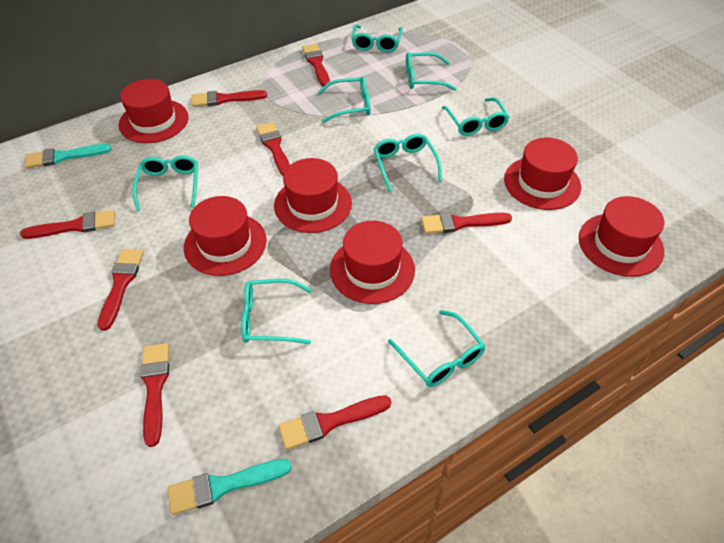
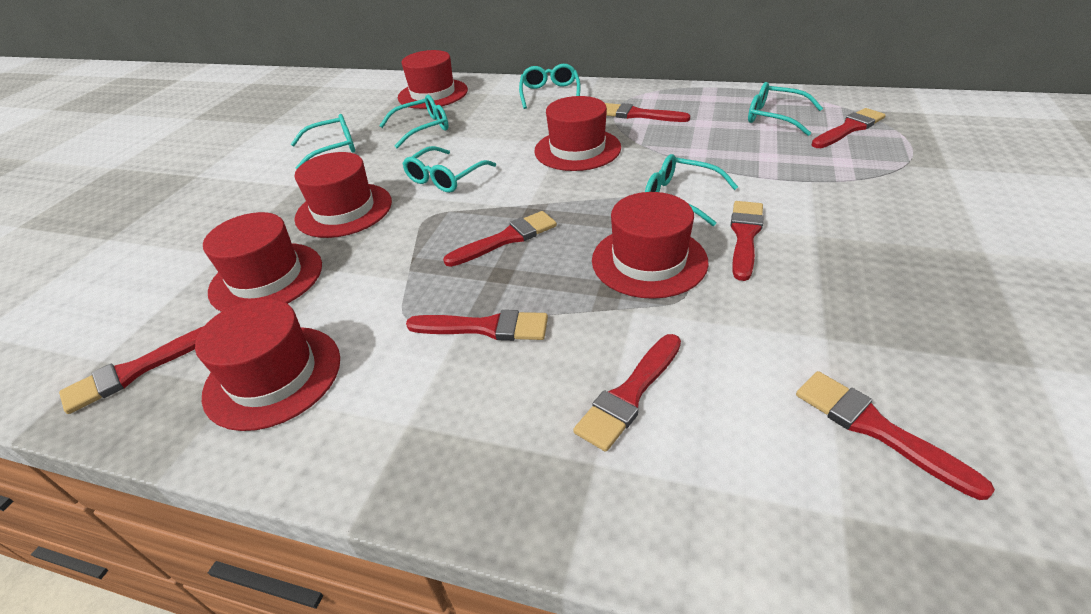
turquoise brush: [25,144,111,168] [167,459,292,515] = 2 -> none = 0
turquoise glasses: [133,155,198,211] [241,279,312,344] [317,76,371,123] [352,24,403,53] [374,134,442,192] [388,310,486,387] [406,52,457,91] [442,98,509,136] = 8 -> [291,114,355,169] [379,95,449,149] [403,146,496,193] [519,64,581,109] [645,154,738,226] [748,82,823,136] = 6

